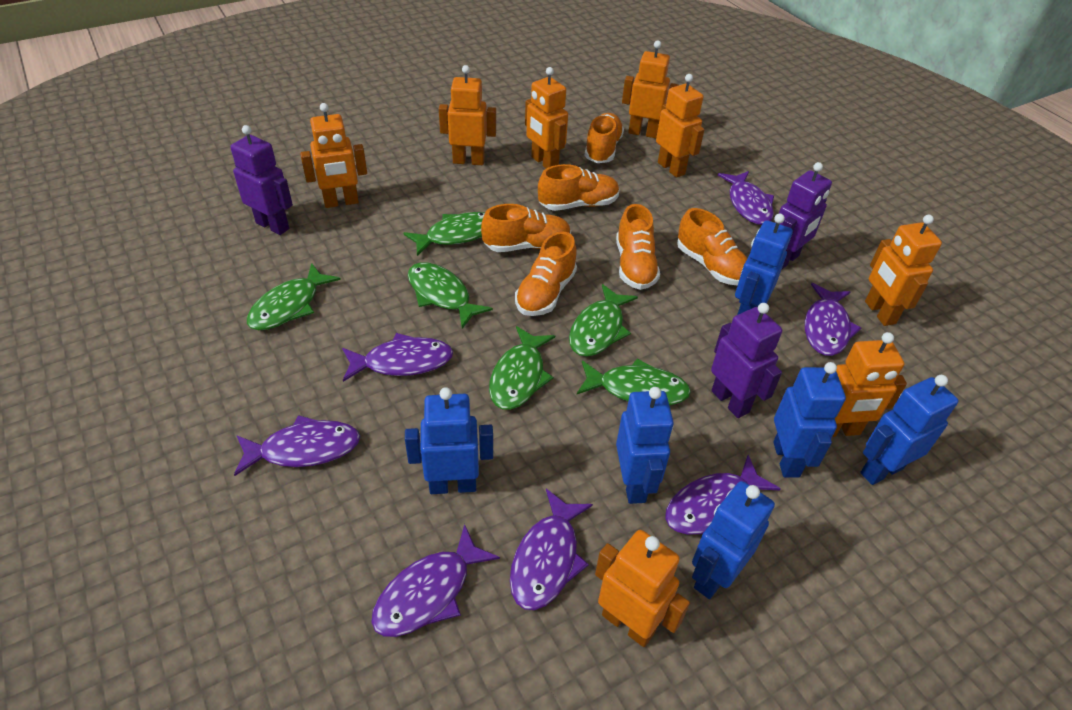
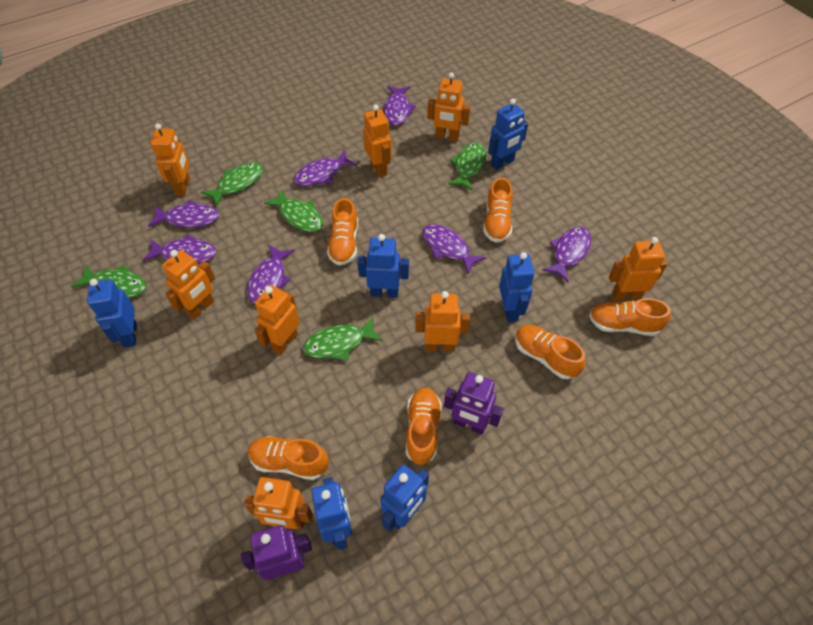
green fish: [247,263,341,330] [404,212,485,256] [408,262,493,329] [489,326,555,410] [569,284,638,356] [577,358,691,406] = 6 -> [71,264,146,298] [201,162,263,206] [264,189,323,232] [303,317,383,361] [448,142,486,190] = 5
purple robot: [230,125,293,235] [711,303,782,418] [779,162,832,269] = 3 -> [240,525,312,580] [444,372,503,434] = 2

